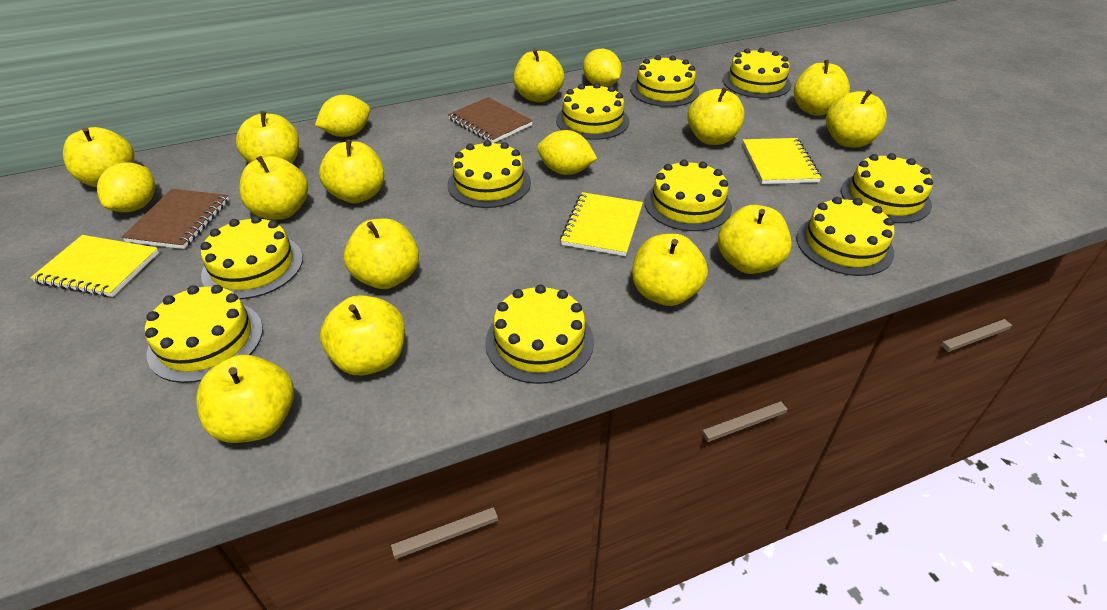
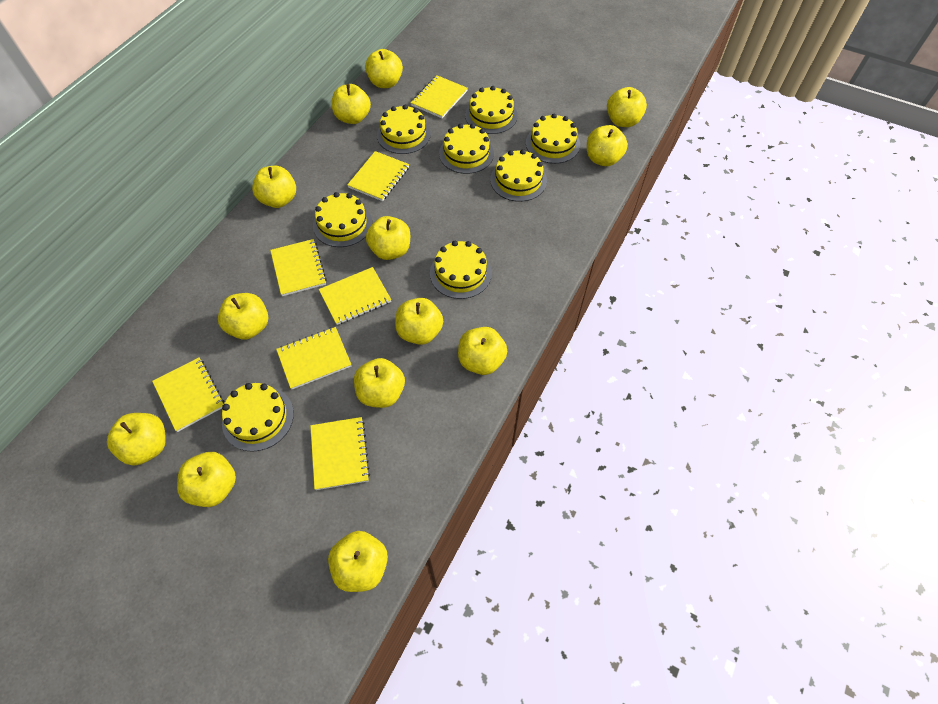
brown notebook: [121,189,229,249] [448,97,533,143] = 2 -> none = 0
yellow cake: [145,285,263,383] [200,216,303,299] [448,140,531,208] [485,284,594,384] [556,83,629,140] [630,55,699,107] [644,160,732,231] [723,48,791,98] [796,197,894,276] [841,153,933,223] = 10 -> [222,383,294,452] [313,192,372,247] [377,105,431,154] [430,241,492,299] [439,124,494,174] [465,86,518,134] [490,149,547,202] [526,113,580,164] = 8
yellow lemon: [97,162,155,212] [315,95,370,137] [537,130,597,175] [583,49,622,87] = 4 -> none = 0
yellow notebook: [30,235,159,297] [560,192,643,256] [742,138,822,184] = 3 -> [152,358,224,432] [270,239,327,296] [276,327,351,389] [310,417,370,490] [319,267,391,325] [347,151,409,201] [411,76,468,118] = 7

